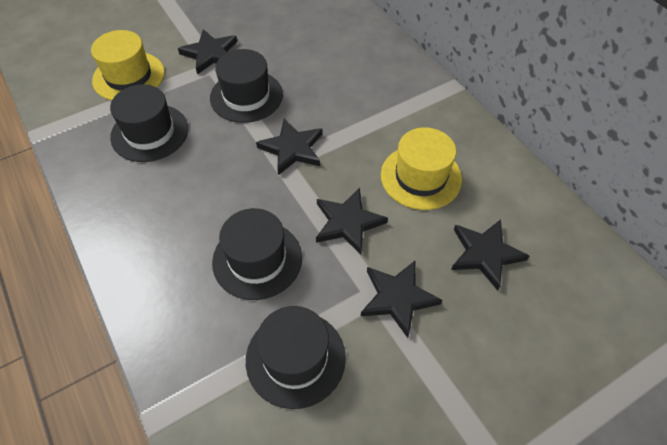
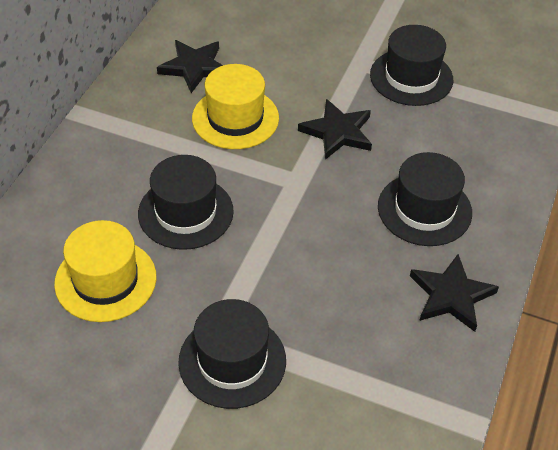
black star: [178,29,237,75] [256,118,323,175] [316,188,388,255] [361,260,442,338] [451,219,530,291] = 5 -> [157,40,223,93] [298,99,372,160] [410,254,499,332] = 3

